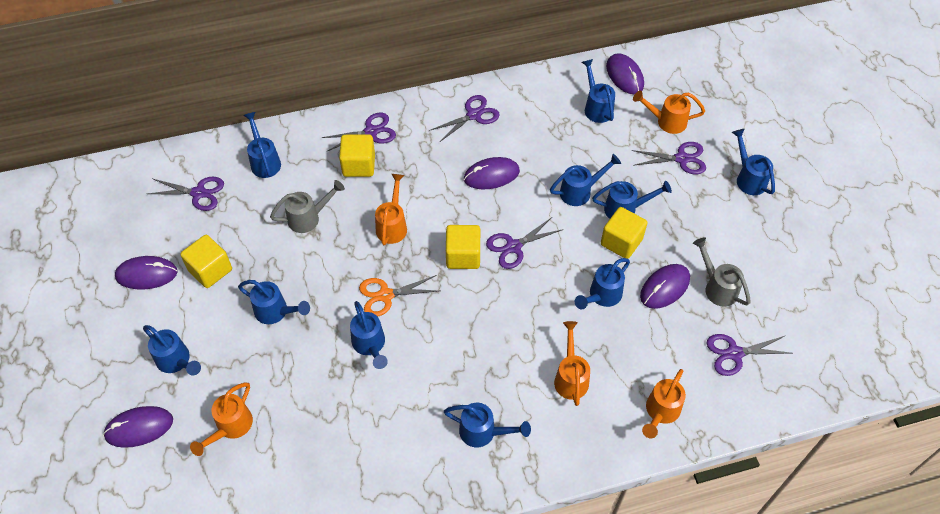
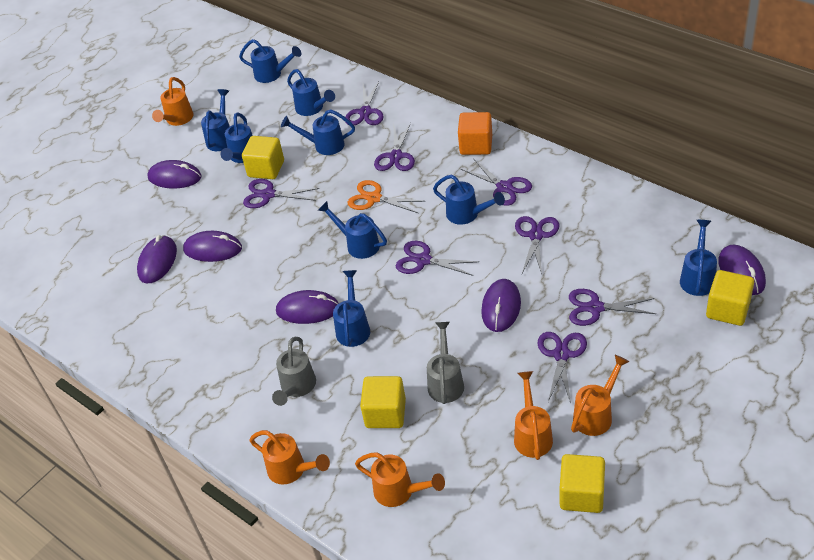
blue watering can: [143,325,201,376] [238,280,310,324] [243,112,281,178] [350,301,388,369] [444,403,531,447] [550,154,621,206] [575,258,630,309] [582,59,615,123] [592,181,672,219] [732,129,775,195] = 10 -> [201,89,230,151] [221,112,253,163] [239,39,301,83] [281,109,355,155] [287,69,335,116] [318,201,387,259] [333,270,370,347] [433,175,505,225] [680,220,717,296] = 9
orange cube: none = 0 -> [458,112,492,155] = 1
purple mouse: [103,406,173,448] [115,256,178,289] [464,157,520,189] [606,53,644,94] [640,264,690,309] = 5 -> [137,235,177,283] [147,160,202,188] [183,231,242,262] [276,290,339,324] [481,279,521,332] [718,245,766,295] = 6
purple scissors: [148,177,224,211] [322,113,396,151] [429,95,500,142] [486,217,563,269] [632,142,706,174] [707,334,790,376] = 6 -> [243,179,319,208] [345,81,384,125] [374,123,415,171] [395,241,479,276] [461,159,532,206] [515,216,560,274] [538,332,587,403] [569,289,656,326] = 8

